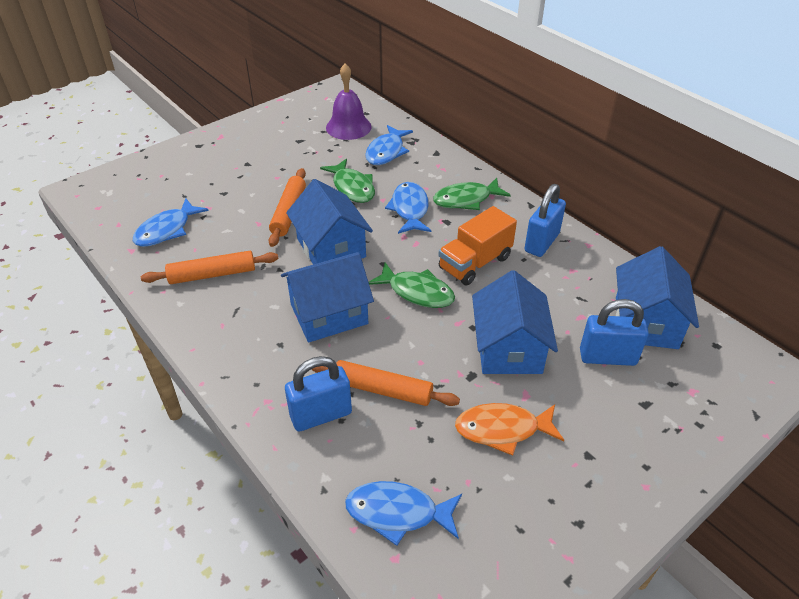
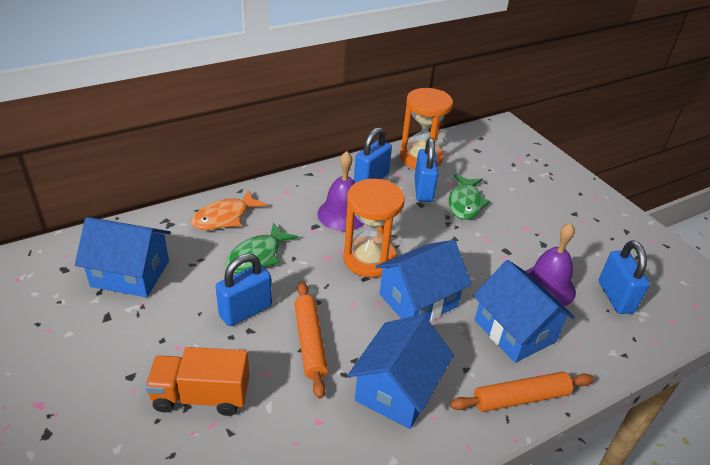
blue fish: [133,198,209,247] [345,481,462,546] [365,125,413,165] [385,182,431,234] = 4 -> none = 0
blue padlock: [285,356,352,432] [524,184,566,257] [580,299,649,366] = 3 -> [216,254,272,326] [354,127,392,183] [414,138,439,202] [599,240,650,314] = 4
green fish: [320,159,375,203] [369,262,455,308] [433,178,511,210] = 3 -> [226,223,298,274] [449,174,490,220] = 2
orange hourglass: none = 0 -> [343,179,405,278] [400,88,453,169] = 2
orange rolling pin: [141,251,279,284] [268,168,306,247] [311,360,460,406] = 3 -> [294,282,328,399] [450,372,594,412] = 2
purple bell: [326,63,372,140] = 1 -> [317,151,364,231] [526,223,576,306] = 2

